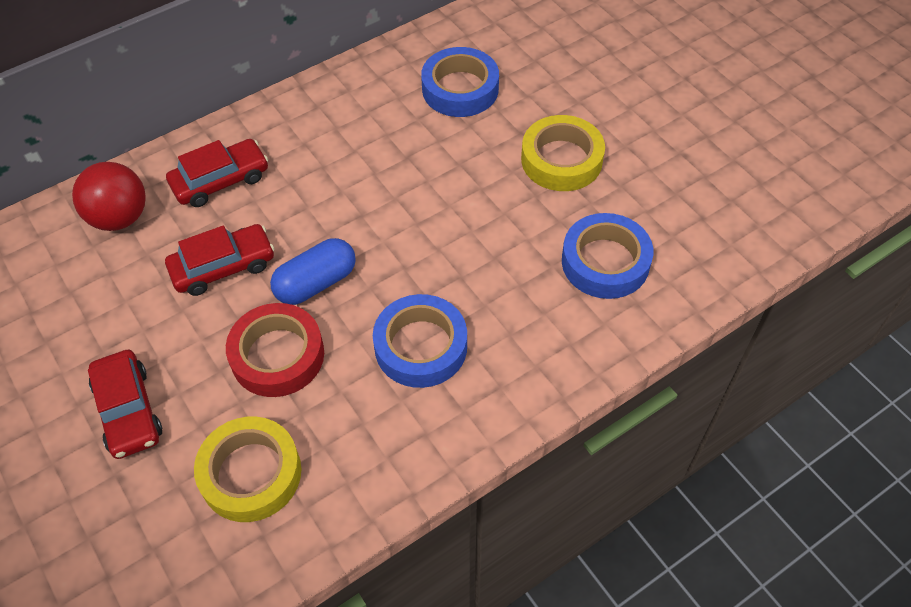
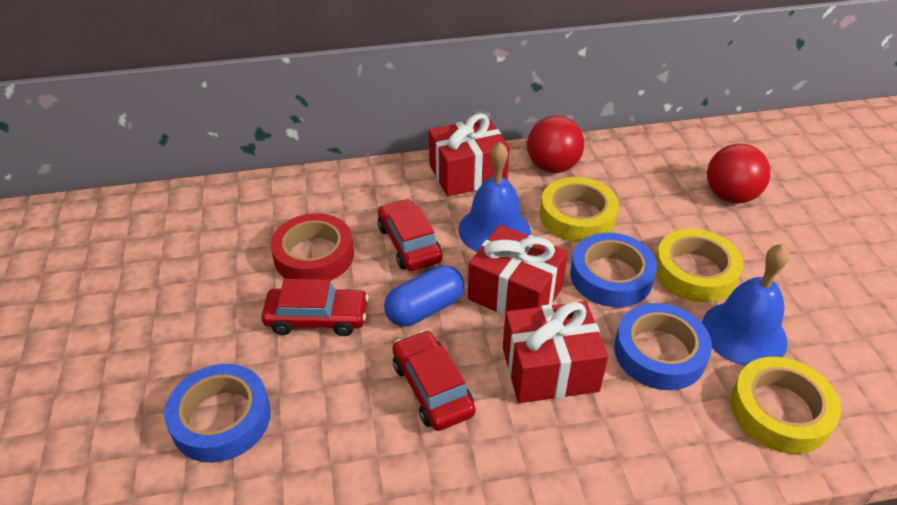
blue bell: none = 0 -> [459,142,531,252] [702,244,789,366] = 2
red ball: [72,162,146,231] = 1 -> [527,115,584,173] [707,144,771,203] = 2
red gift: none = 0 -> [429,114,510,197] [468,225,568,316] [503,301,608,403] = 3
yellow tape: [194,417,301,522] [521,115,605,191] = 2 -> [540,177,619,242] [655,229,743,303] [730,357,841,454] = 3

